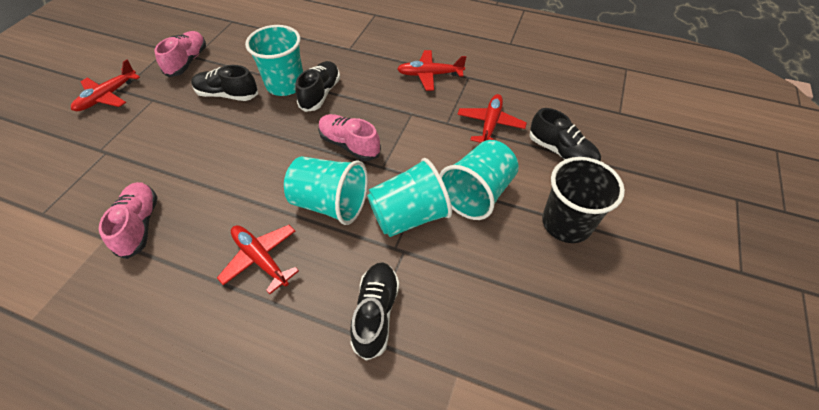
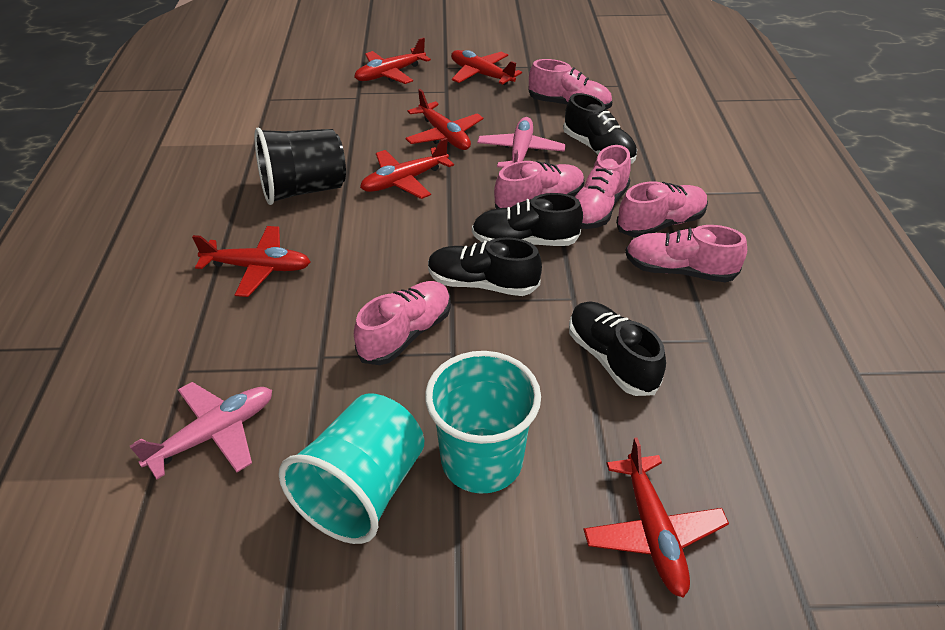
pink plane: none = 0 -> [130,382,272,480] [477,117,566,168] = 2
pink shoe: [99,182,158,259] [154,31,206,77] [318,114,381,161] = 3 -> [354,281,451,365] [494,161,585,209] [528,59,612,109] [575,145,631,229] [616,181,708,237] [625,225,747,282] = 6
red plane: [71,59,140,111] [217,225,299,294] [397,50,466,91] [457,94,527,143] = 4 -> [192,226,310,297] [354,37,431,84] [360,138,454,199] [405,89,483,150] [451,50,522,85] [583,437,729,598] = 6
turquoise cup: [245,25,303,96] [284,156,368,225] [367,158,452,237] [439,140,519,220] = 4 -> [279,393,424,544] [425,351,541,494] = 2

